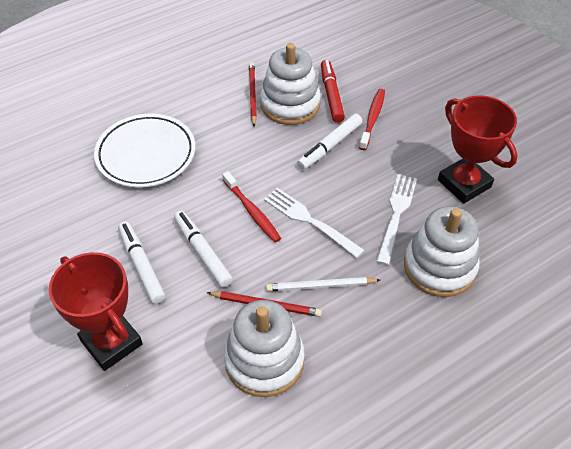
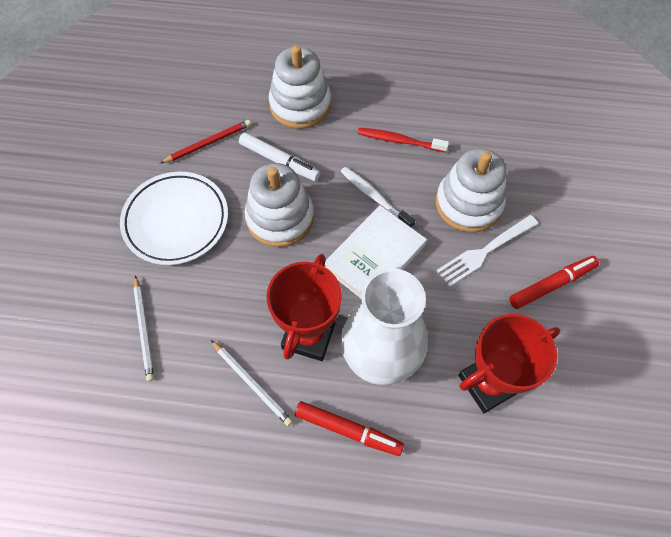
red marker: [321,60,345,123] = 1 -> [295,401,404,456] [509,256,599,309] = 2
red pencil: [207,291,322,317] [249,62,257,126] = 2 -> [160,120,251,163] = 1
red toothbrush: [222,171,281,243] [359,89,385,150] = 2 -> [358,128,449,153] = 1
white book: none = 0 -> [325,205,427,299] = 1
white fork: [264,188,364,258] [376,174,417,265] = 2 -> [437,215,538,287] = 1
white marker: [118,222,165,304] [174,211,233,288] [297,114,362,170] = 3 -> [239,132,320,181] = 1
white pencil: [266,277,380,292] = 1 -> [133,275,154,382] [211,340,293,426] = 2
white toothbrush: none = 0 -> [340,167,415,228] = 1
white vase: none = 0 -> [341,268,427,385] = 1

